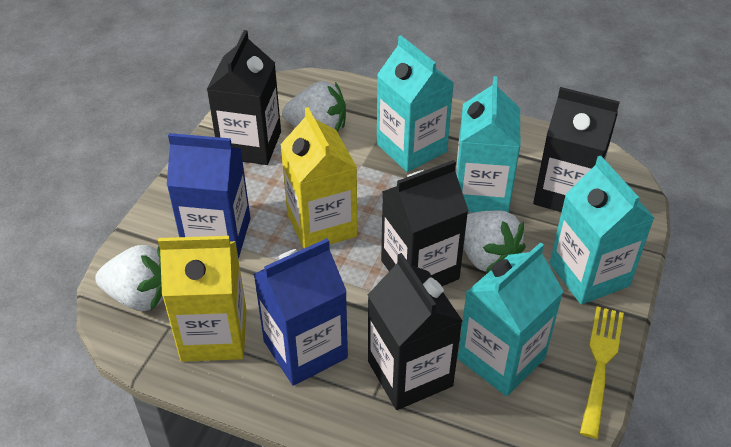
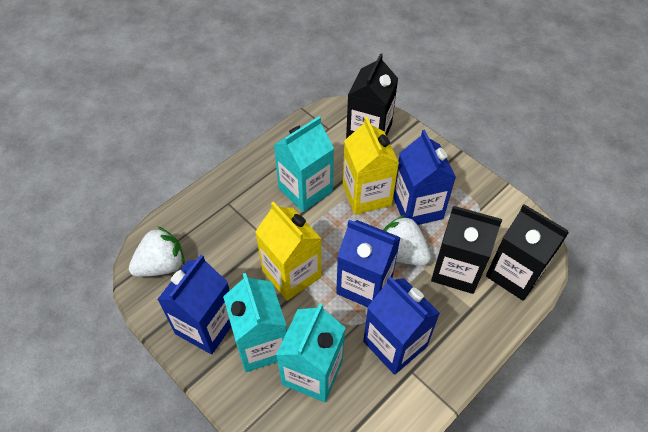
black carton: [207,30,281,165] [368,253,463,410] [381,160,469,286] [533,87,620,212] = 4 -> [346,53,398,139] [431,206,502,294] [486,204,568,301] = 3
blue carton: [167,133,250,259] [254,238,348,386] = 2 -> [157,255,231,354] [336,220,401,307] [363,276,440,375] [393,129,456,225] = 4
turquoise carton: [377,35,454,172] [456,76,520,213] [458,242,564,396] [550,156,654,305] = 4 -> [223,273,287,372] [274,116,334,212] [276,303,345,402] = 3
white strawberry: [95,245,163,311] [282,81,346,132] [463,210,526,273] = 3 -> [129,226,185,277] [383,215,431,266] = 2
yellow fork: [580,306,624,439] = 1 -> none = 0

